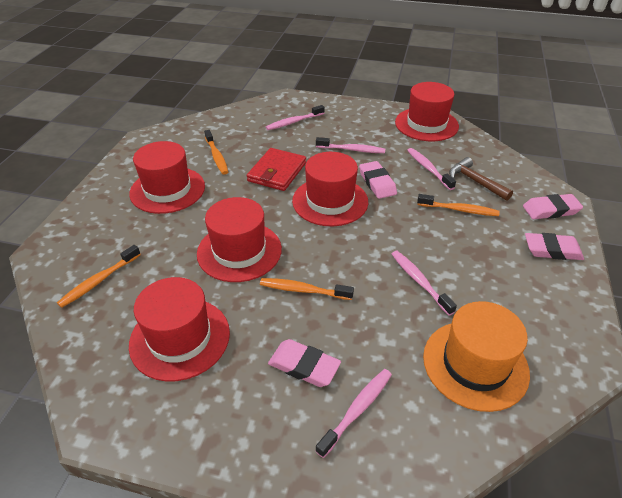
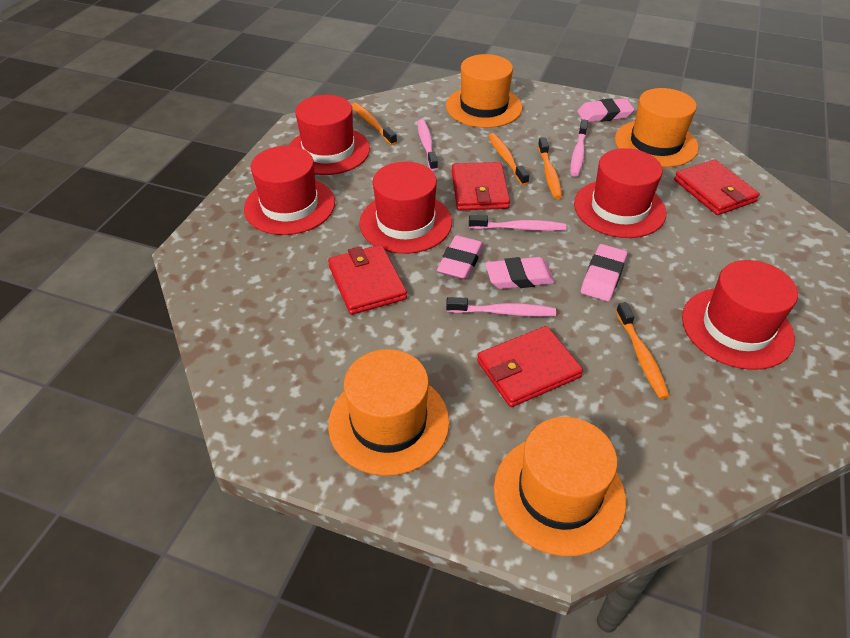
brown hammer: [449,157,513,201] = 1 -> none = 0
orange hat: [423,301,530,412] = 1 -> [328,349,449,476] [446,54,523,128] [494,417,626,556] [615,88,698,167] = 4
pink toothbrush: [266,105,325,130] [316,137,385,153] [316,369,392,458] [392,251,457,316] [407,148,456,190] = 5 -> [417,119,438,171] [446,297,556,317] [469,215,566,231] [571,119,588,176] = 4
red wallet: [247,148,306,191] = 1 -> [328,245,407,315] [452,162,510,211] [477,326,583,407] [674,159,760,215] = 4

